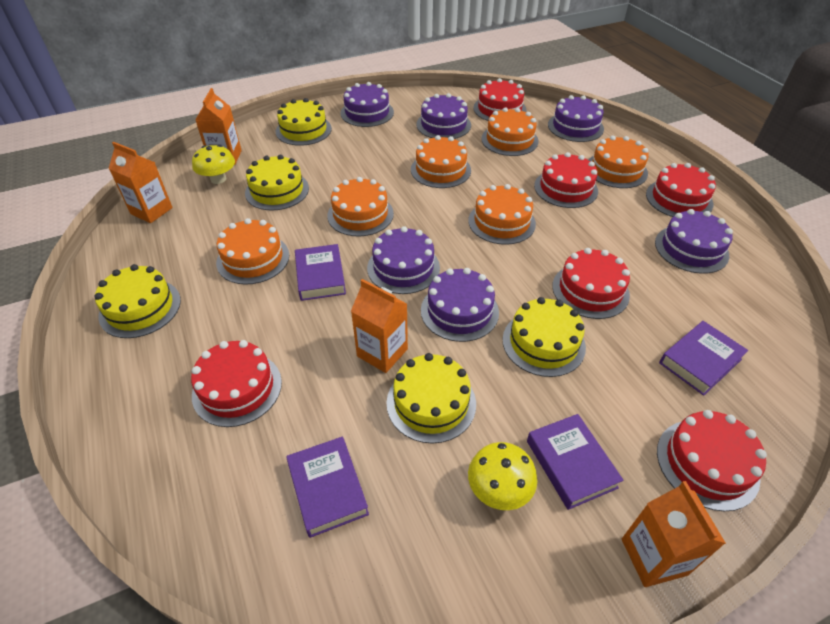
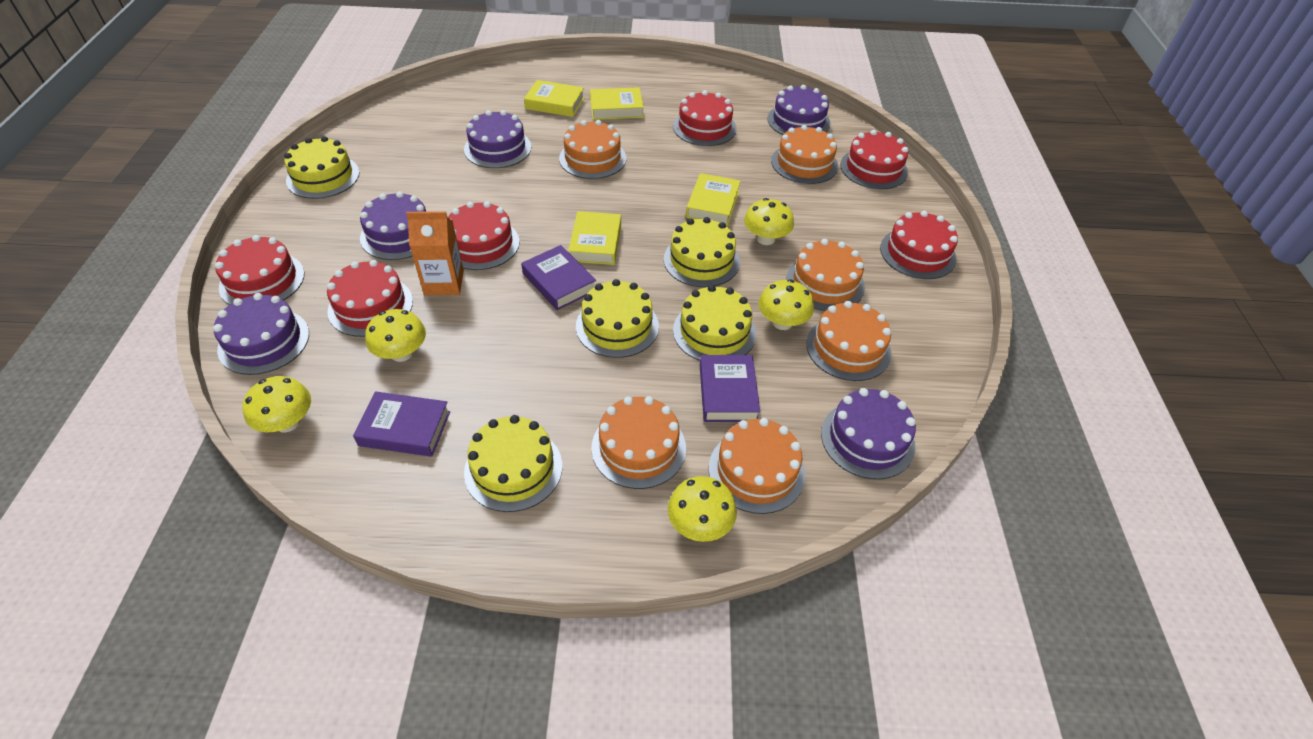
orange carton: [109,142,173,223] [195,88,242,165] [351,279,408,373] [622,481,726,587] = 4 -> [406,211,464,295] = 1
purple book: [286,436,369,538] [295,244,346,301] [527,414,624,510] [659,321,748,396] = 4 -> [353,391,450,457] [521,245,596,310] [700,355,760,422] = 3
purple cake: [340,82,394,127] [367,226,440,294] [416,93,471,139] [421,268,499,342] [548,95,604,142] [655,209,733,274] = 6 -> [213,293,309,375] [360,191,426,260] [464,110,531,168] [767,85,830,135] [821,388,916,479] = 5
yellow book: none = 0 -> [524,80,585,117] [568,211,621,265] [590,87,644,120] [686,173,741,226] = 4
yellow mushroom: [192,145,235,184] [468,442,537,510] = 2 -> [243,376,311,433] [365,309,426,362] [668,476,737,542] [744,198,794,245] [759,279,814,330] = 5

